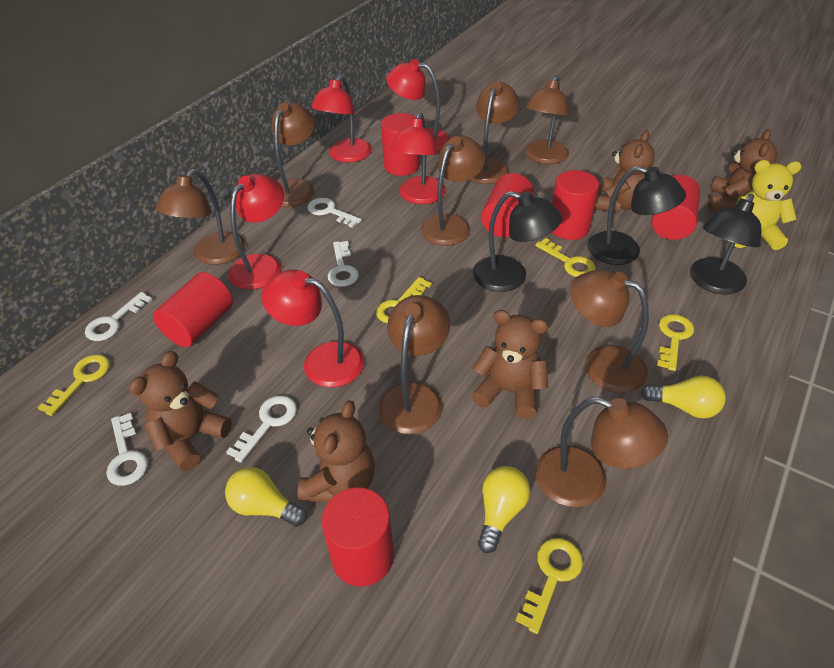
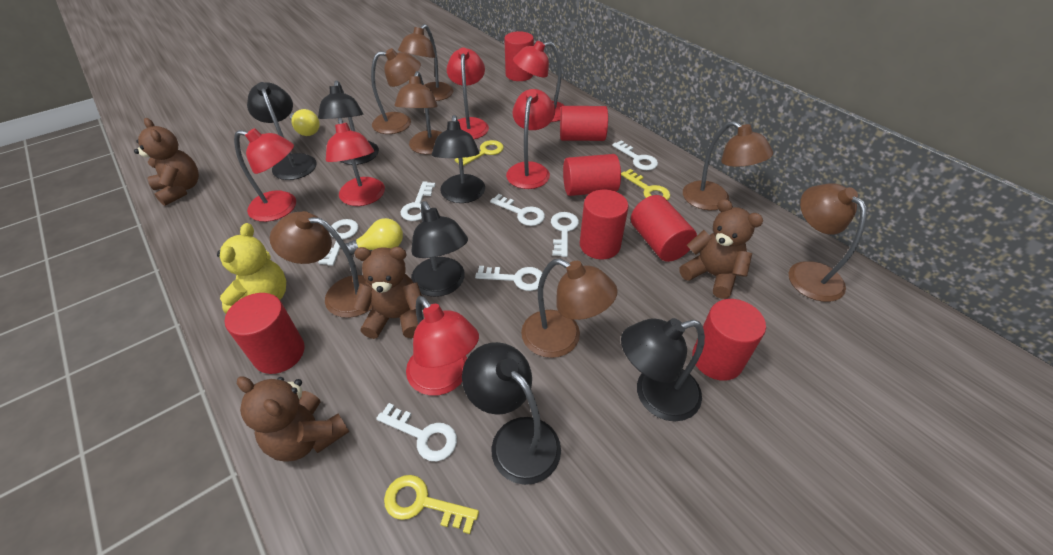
black lamp: [473,191,562,292] [587,166,686,265] [690,194,761,295] = 3 -> [247,82,317,180] [318,80,379,165] [411,201,468,297] [432,115,485,203] [462,342,561,485] [621,318,705,421] = 6
brown lamp: [156,169,245,265] [272,103,315,207] [378,295,450,434] [421,136,486,246] [470,82,520,184] [525,76,569,164] [535,397,668,507] [570,269,649,393] = 8 -> [270,211,372,318] [371,48,421,134] [395,71,442,154] [398,24,453,101] [521,259,618,358] [683,121,773,210] [789,183,867,302] = 7
brown teddy bear: [129,351,232,471] [298,400,375,503] [472,310,548,419] [594,130,655,212] [708,129,777,210] = 5 -> [134,118,199,206] [237,376,349,462] [353,247,423,339] [679,199,763,299] = 4
red cylinder: [153,272,233,347] [322,487,394,587] [381,113,420,176] [481,173,534,237] [552,170,599,240] [652,175,700,240] = 6 -> [225,293,305,374] [504,31,534,81] [560,106,608,141] [563,154,621,196] [580,190,629,259] [631,195,697,262] [692,299,766,381] = 7
red lamp: [228,174,284,290] [261,270,364,387] [311,75,372,162] [386,59,450,151] [391,113,446,204] = 5 -> [234,128,296,222] [326,118,385,206] [406,296,479,396] [447,47,489,139] [506,89,555,189] [513,41,565,122] = 6
white key: [85,292,153,341] [106,413,148,486] [226,395,297,463] [307,198,362,228] [328,241,359,287] = 5 -> [318,219,359,266] [376,403,457,461] [401,181,435,221] [475,266,542,291] [490,194,545,226] [551,212,579,257] [612,140,658,170] = 7
yellow key: [38,354,110,416] [376,277,432,323] [516,538,583,634] [535,238,596,277] [657,314,694,371] = 5 -> [384,475,479,534] [455,140,504,166] [621,169,670,200] = 3
yellow light bulb: [225,467,307,527] [478,466,530,553] [641,376,726,418] = 3 -> [290,109,320,136] [346,218,403,255] = 2

